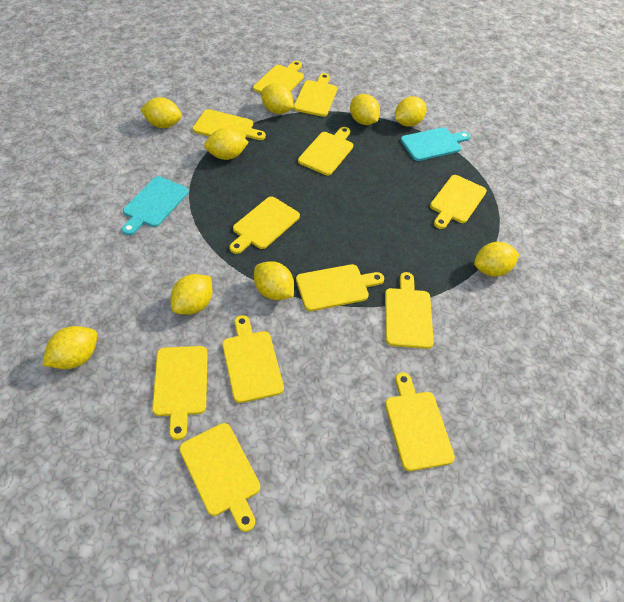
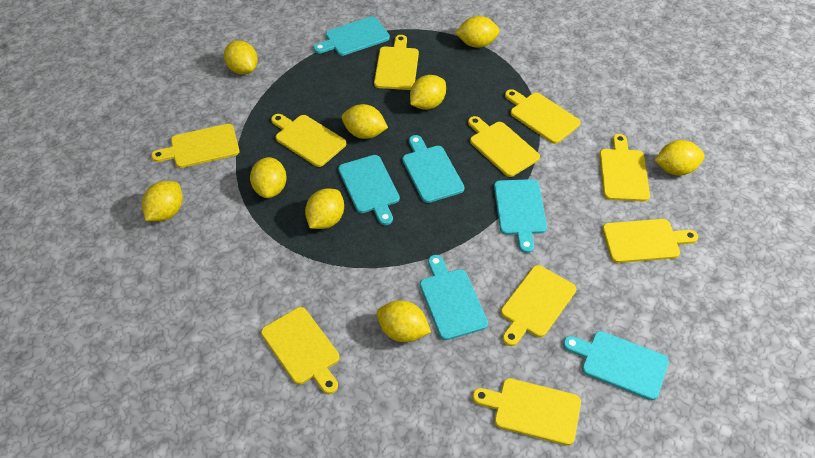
turquoise cutting board: [122,176,189,235] [401,127,470,161] = 2 -> [314,16,390,56] [338,155,400,225] [402,135,465,203] [420,255,488,340] [494,179,547,253] [563,331,669,400] = 6
yellow cutting board: [152,346,208,440] [179,423,260,532] [193,109,266,140] [222,315,284,403] [229,197,300,254] [253,61,304,94] [294,73,337,117] [296,264,384,311] [298,127,353,175] [385,272,434,349] [385,372,455,471] [430,175,487,229] = 12 -> [151,124,240,168] [261,307,340,394] [271,114,346,167] [374,35,419,90] [468,116,540,177] [472,378,581,446] [501,265,576,346] [505,89,581,144] [600,134,650,202] [602,219,698,263] = 10

